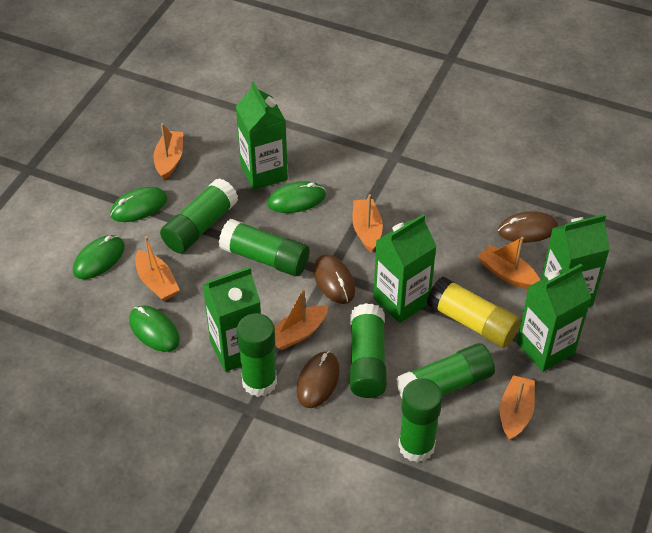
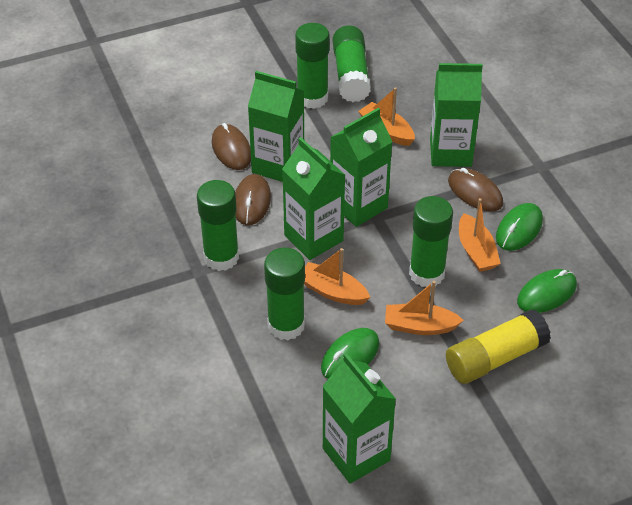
green glue stick: [160,178,238,253] [219,219,310,276] [236,313,277,397] [350,303,387,398] [396,343,495,398] [398,378,443,463] = 6 -> [197,180,239,271] [264,248,305,340] [295,23,330,109] [333,26,371,102] [409,196,453,287] = 5
green mouse: [73,235,125,279] [110,187,167,222] [129,305,180,352] [267,181,326,213] = 4 -> [321,328,379,379] [496,203,543,251] [517,269,577,313] = 3
orange boat: [135,236,180,301] [153,123,183,180] [275,289,328,350] [352,194,383,253] [478,237,540,289] [500,375,535,441] = 6 -> [304,248,370,305] [358,87,415,146] [385,281,464,335] [459,198,501,272] = 4

